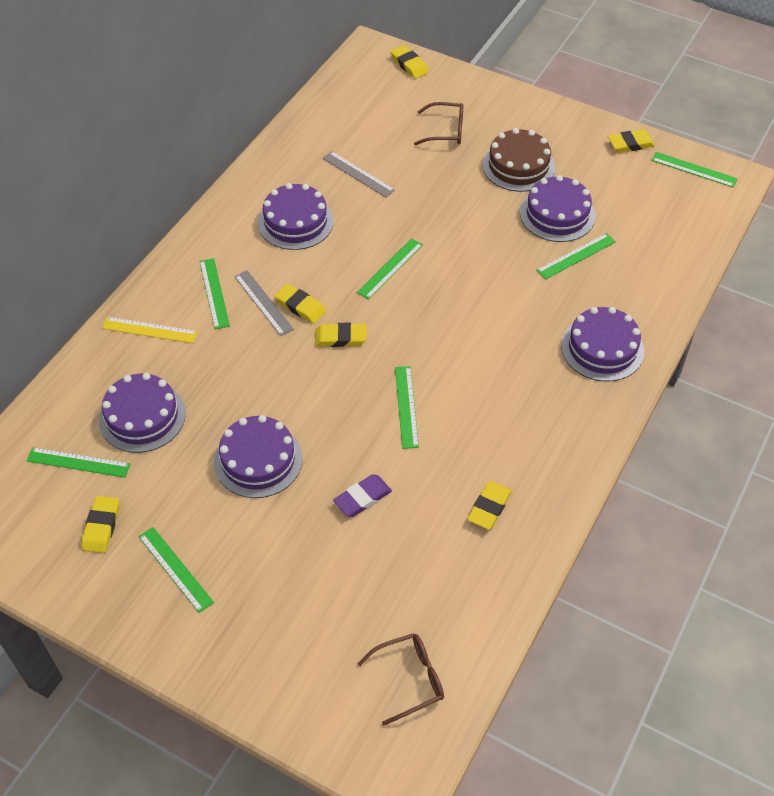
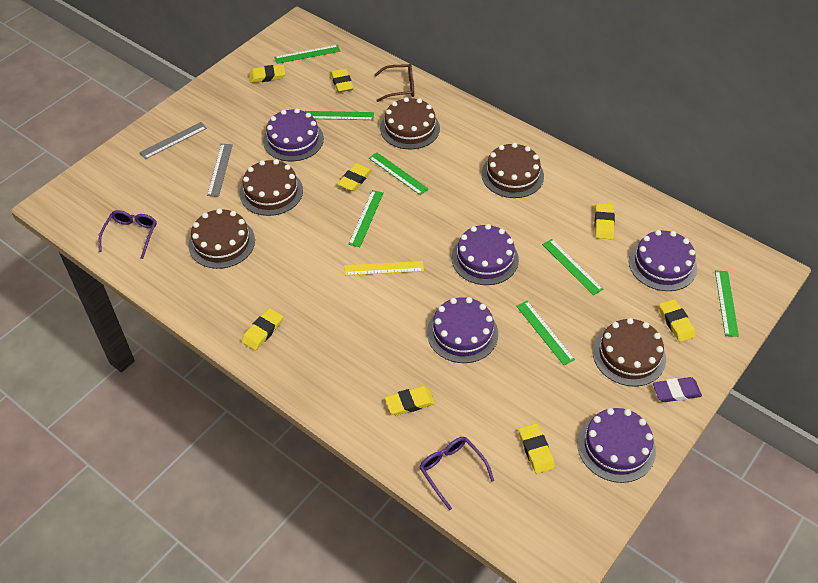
brown cake: [482,128,555,192] = 1 -> [188,208,255,269] [239,159,303,216] [380,97,440,149] [481,143,544,198] [593,318,666,386] = 5
brown glasses: [358,633,444,725] [414,102,464,145] = 2 -> [374,64,414,102] = 1
purple glasses: none = 0 -> [98,210,157,259] [419,437,494,510] = 2
yellow eraser: [82,496,119,553] [274,284,326,324] [315,323,366,347] [391,45,429,79] [467,481,512,530] [608,129,655,153] = 6 -> [241,308,283,351] [249,65,286,83] [331,68,354,93] [338,163,372,191] [385,386,435,415] [518,423,555,474] [595,203,615,239] [659,299,696,342] = 8

